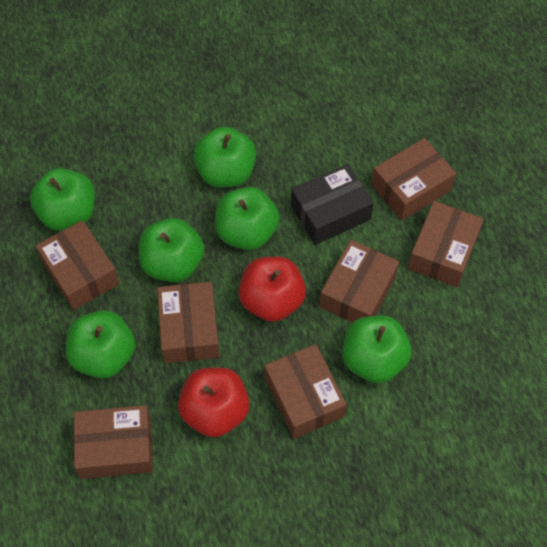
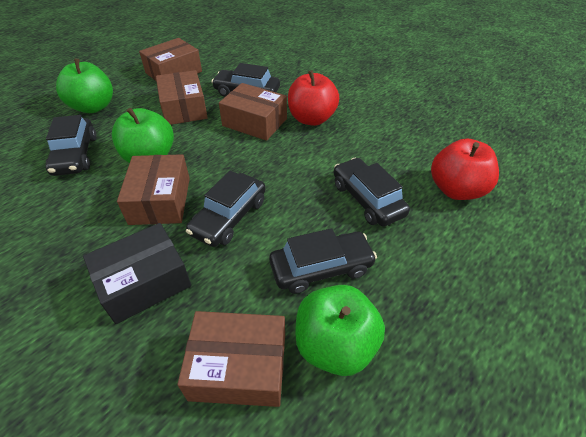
black car: none = 0 -> [45,115,96,176] [186,171,266,247] [211,63,280,97] [269,228,377,294] [333,158,410,227] = 5
brown box: [36,220,120,310] [74,405,153,479] [157,282,220,363] [265,344,347,439] [320,240,399,322] [371,138,456,221] [408,201,484,287] = 7 -> [117,154,190,225] [139,38,202,81] [156,70,208,125] [177,311,285,407] [219,83,287,141] = 5
green apple: [30,168,95,231] [66,310,135,379] [139,218,204,282] [193,127,256,188] [215,187,280,250] [342,315,412,383] = 6 -> [56,59,113,113] [112,108,174,163] [295,285,385,376] = 3

